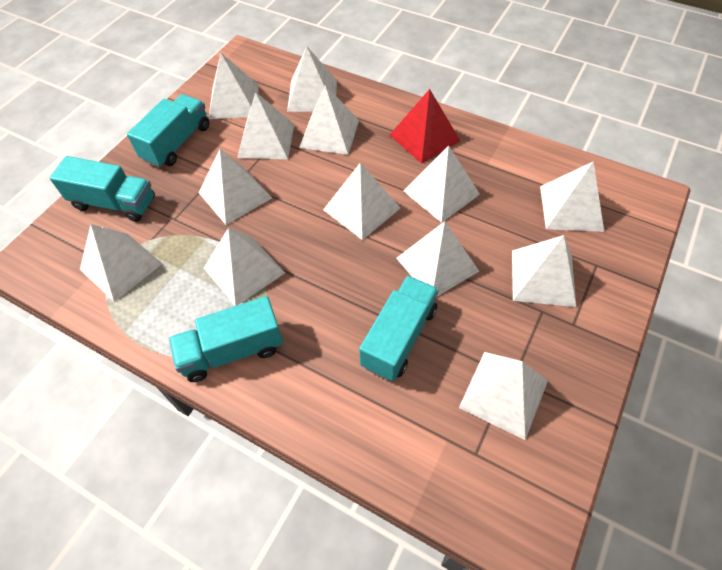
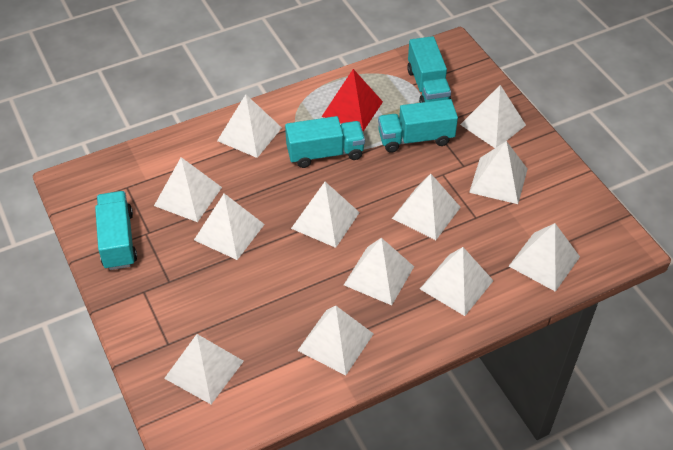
white pyramid: [80,224,163,302] [198,149,272,225] [204,228,285,306] [208,53,259,119] [237,92,294,159] [287,46,337,112] [299,85,359,155] [323,163,400,240] [396,221,479,297] [403,145,480,223] [459,352,548,440] [512,235,576,307] [540,161,604,232] = 13 -> [154,157,222,222] [164,334,244,404] [194,193,265,260] [217,94,282,158] [291,182,360,248] [297,306,374,375] [344,238,414,305] [392,174,461,240] [420,247,494,316] [460,85,526,148] [469,141,528,204] [509,223,580,292] = 12

